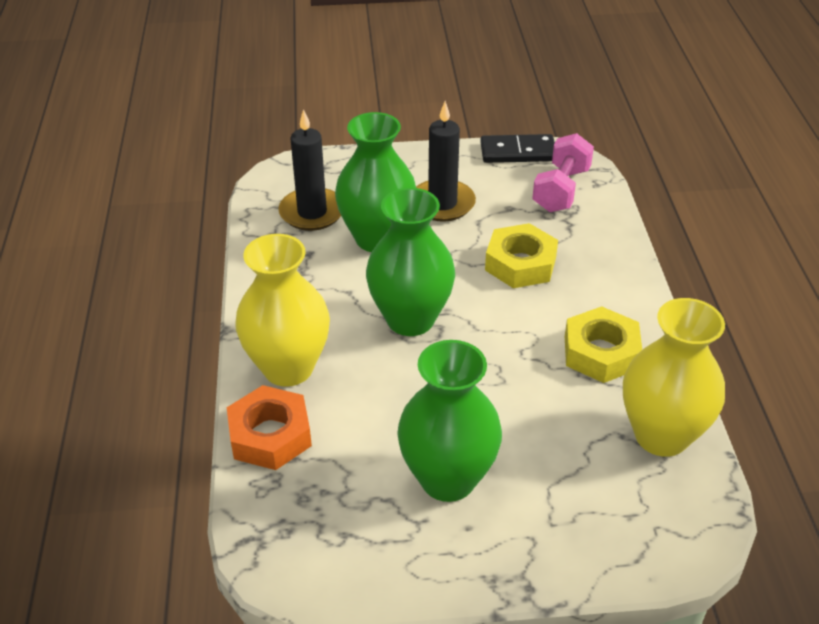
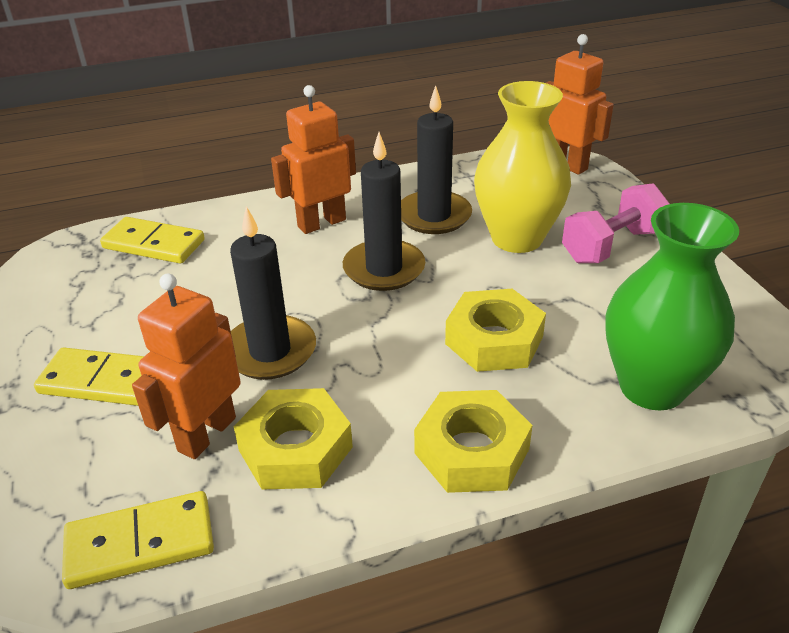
black candle: [278,109,341,231] [416,101,476,222] = 2 -> [230,206,316,380] [343,132,426,291] [401,85,472,234] = 3
black domino: [480,134,555,163] = 1 -> none = 0
green vase: [335,112,416,252] [366,188,455,336] [397,340,502,502] = 3 -> [606,203,739,410] = 1
orange nut: [227,385,312,470] = 1 -> none = 0
orange robot: none = 0 -> [132,274,241,459] [271,85,356,234] [546,34,614,175] = 3
yellow domino: none = 0 -> [34,347,144,406] [62,491,214,589] [100,217,205,264] = 3
yellow nut: [485,223,558,288] [565,306,642,383] = 2 -> [234,388,353,490] [414,390,533,493] [445,289,546,372] = 3
yellow vase: [235,234,330,387] [623,298,725,457] = 2 -> [474,81,571,253] = 1

